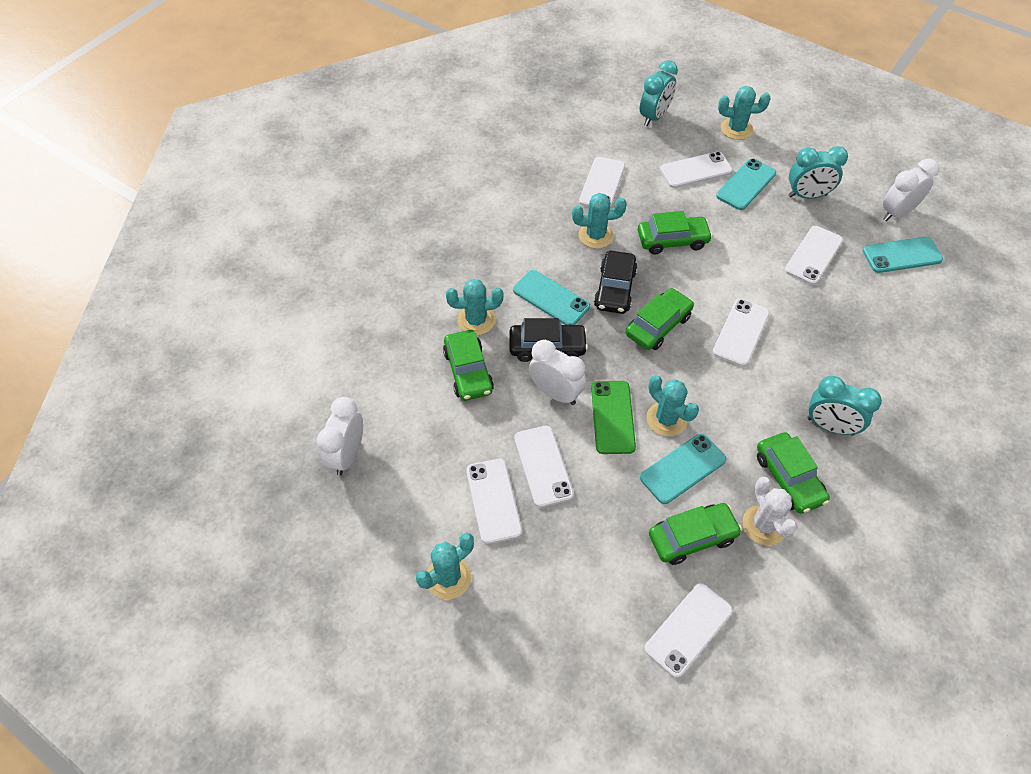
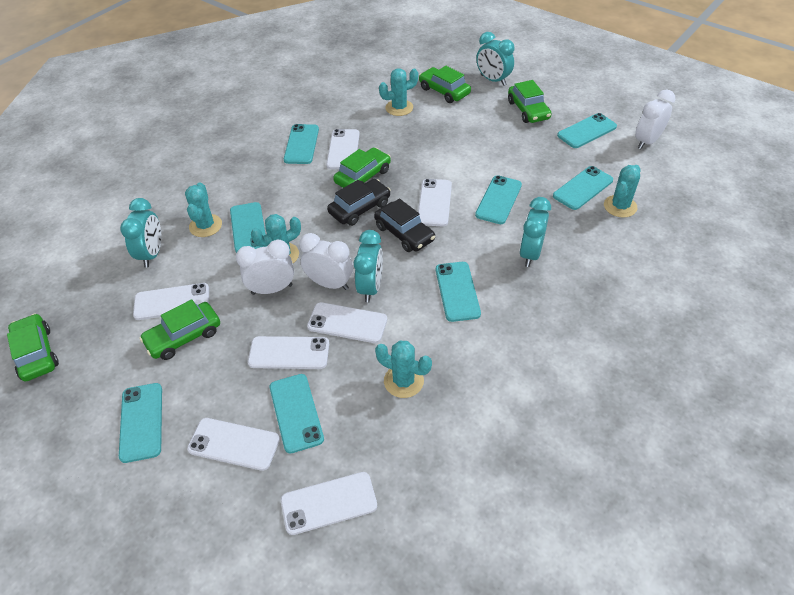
green phone: [591,381,636,454] = 1 -> none = 0
turquoise clock: [640,60,678,126] [788,146,848,199] [807,376,882,435] = 3 -> [120,198,161,268] [354,230,383,302] [476,32,515,86] [519,197,551,267] = 4
turquoise phone: [513,270,590,325] [640,434,726,504] [716,158,776,210] [863,237,943,273] = 4 -> [119,383,162,463] [230,202,266,253] [270,374,324,454] [284,124,319,164] [436,262,481,322] [475,175,522,224] [553,166,613,210] [557,113,617,148] = 8
white cactus: [743,477,797,545] = 1 -> none = 0

